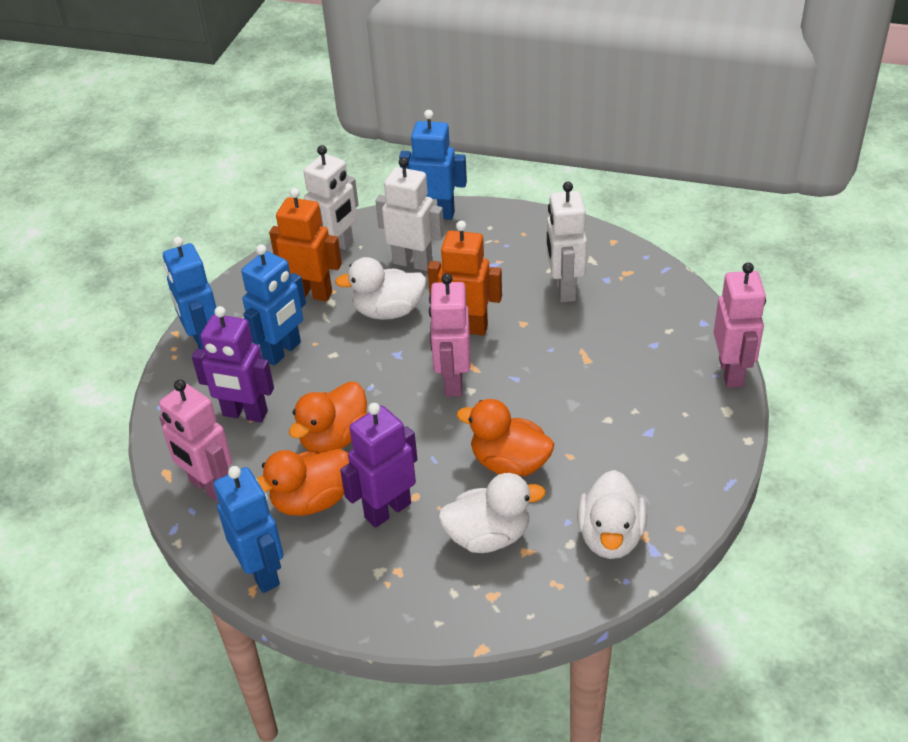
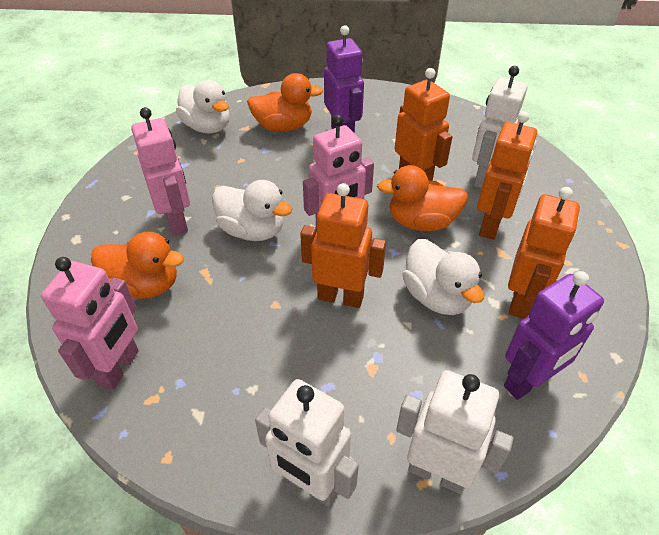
blue robot: [163,237,217,350] [214,466,283,593] [241,244,306,365] [399,110,467,220] = 4 -> none = 0
orange robot: [269,188,342,301] [428,221,502,336] = 2 -> [300,183,386,308] [395,68,452,181] [477,111,537,240] [508,187,580,319] = 4

